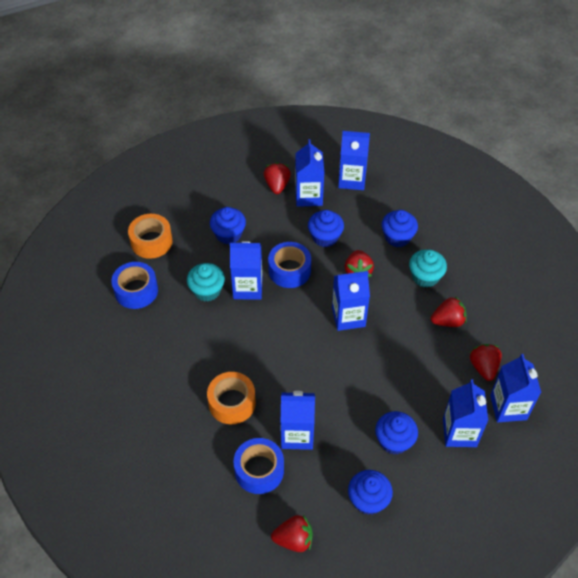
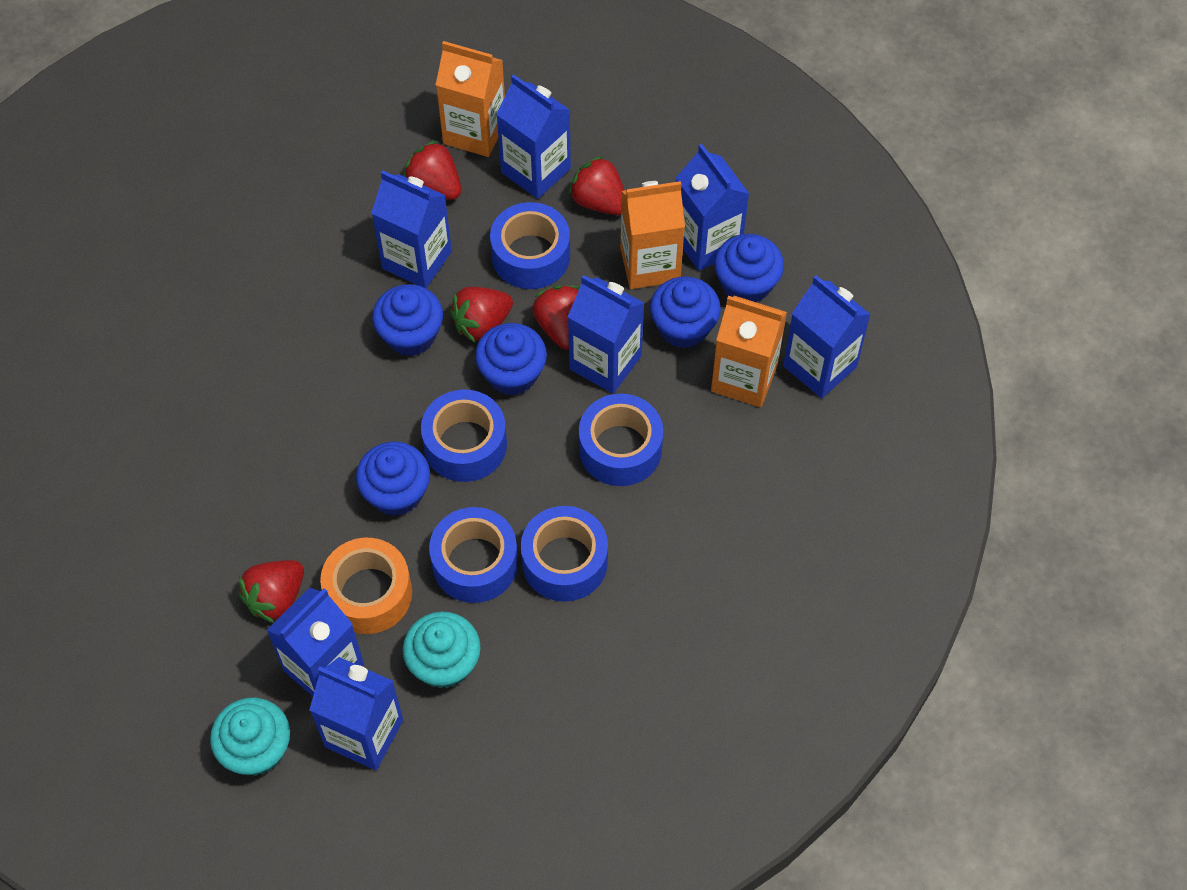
blue tape: [112,262,158,309] [233,438,284,494] [268,242,311,288] = 3 -> [421,389,507,482] [429,507,518,603] [490,202,570,289] [521,506,608,602] [579,394,663,486] = 5
orange carton: none = 0 -> [436,41,505,157] [620,181,685,289] [711,296,787,407] = 3
orange tape: [128,214,173,259] [207,372,256,424] = 2 -> [320,538,412,634] = 1

